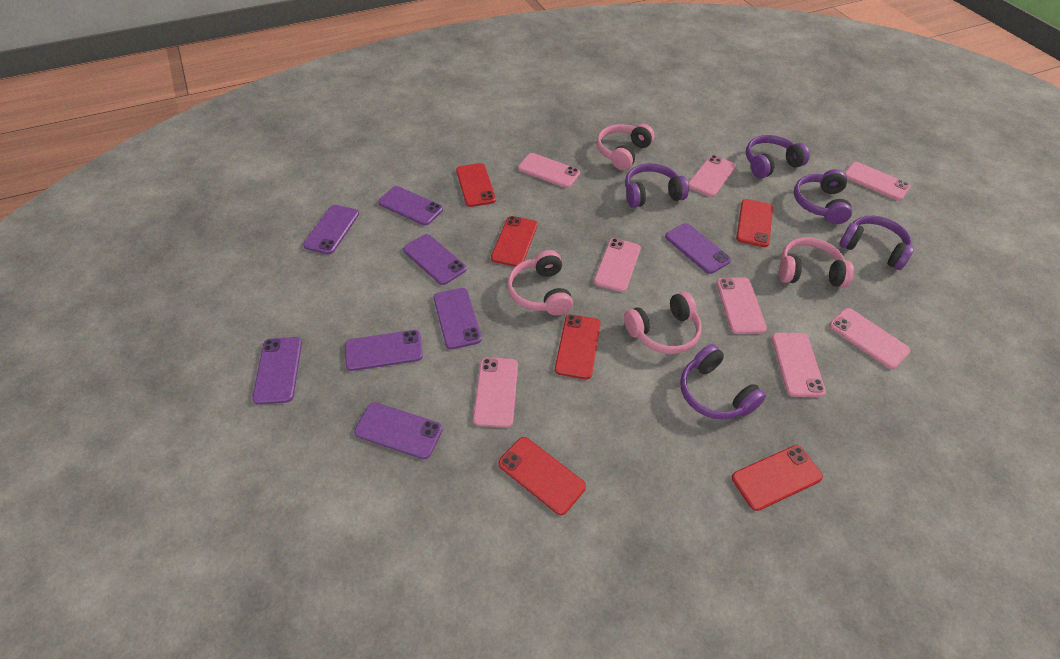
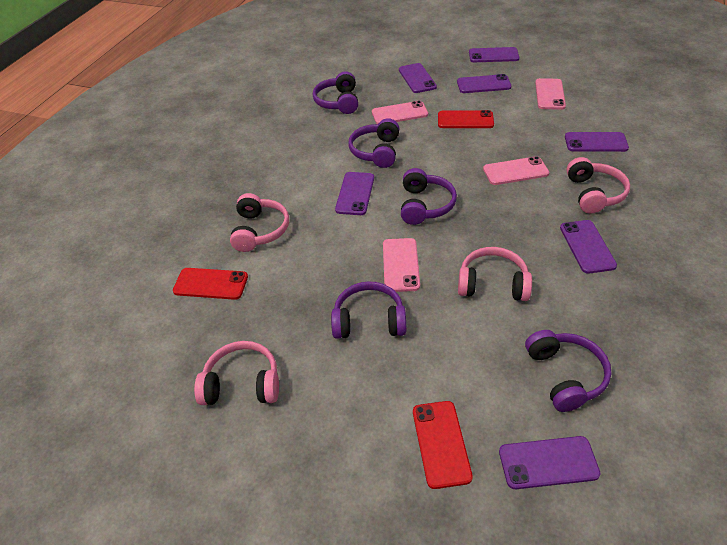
pink phone: [473,357,518,428] [518,153,580,188] [594,238,641,292] [688,155,736,197] [716,277,767,334] [771,333,826,397] [829,308,911,369] [845,162,910,201] = 8 -> [372,101,428,124] [383,238,420,292] [483,156,549,185] [535,78,566,110] = 4
purple phone: [252,337,302,405] [303,205,359,255] [345,330,423,371] [354,402,443,459] [378,186,443,226] [403,234,467,285] [433,288,482,349] [665,223,731,274] = 8 -> [335,172,374,215] [399,63,437,93] [457,74,511,93] [469,47,519,62] [499,436,600,489] [560,220,617,274] [565,132,629,152] = 7
red phone: [456,163,496,207] [491,216,537,267] [498,437,586,515] [555,314,601,379] [732,445,823,511] [736,199,773,247] = 6 -> [173,268,248,300] [413,401,473,489] [438,110,494,128] = 3

